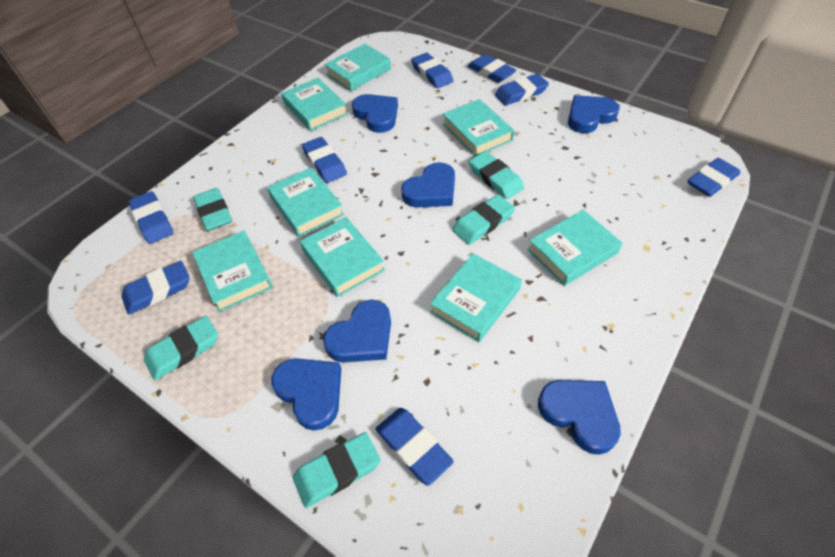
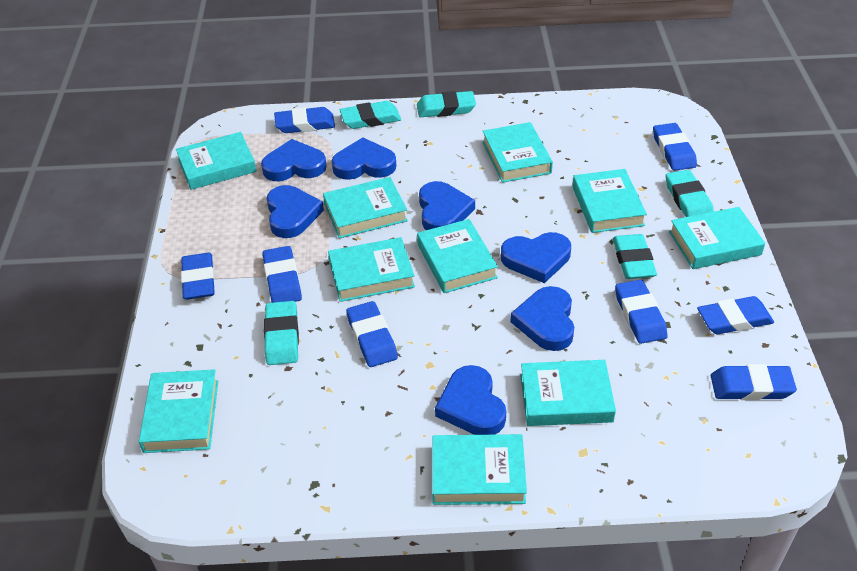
blue heart: [271,358,341,430] [323,300,391,362] [352,94,398,133] [401,162,455,208] [538,380,621,455] [568,95,620,133] = 6 -> [261,139,327,181] [267,185,324,238] [332,138,396,180] [419,181,475,230] [435,365,506,435] [501,232,571,283] [511,286,574,351] = 7
turquoise book: [192,231,273,312] [267,167,344,237] [281,78,348,131] [300,217,385,297] [324,44,391,91] [430,254,522,342] [443,99,514,157] [527,210,622,286] = 8 -> [139,369,218,453] [176,132,257,190] [323,177,408,239] [328,237,415,302] [417,219,498,293] [432,434,527,505] [482,122,553,183] [520,360,616,426] [572,169,647,233] [669,207,765,269] = 10

